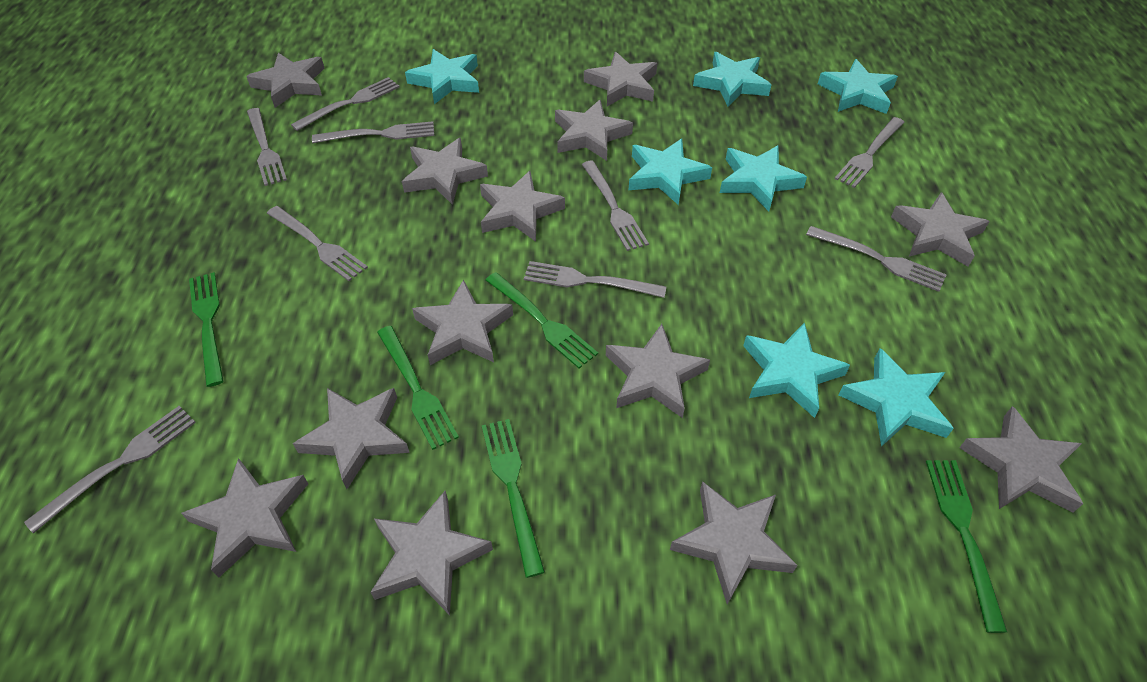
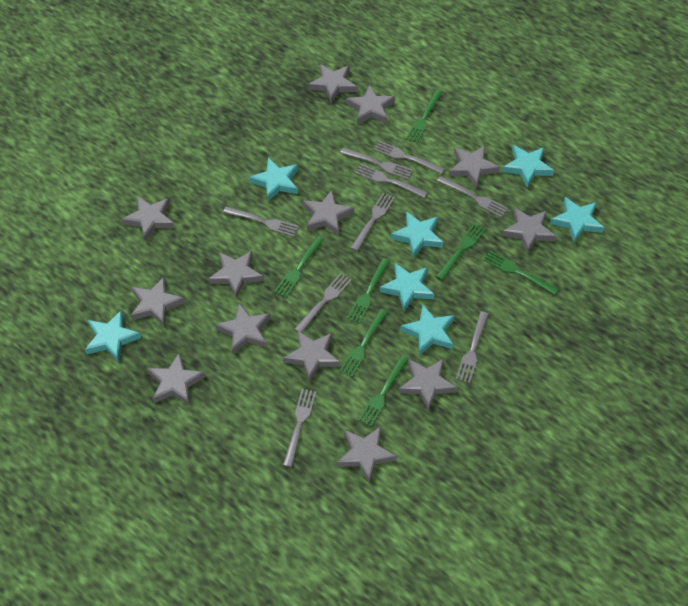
green fork: [189,272,224,387] [377,326,459,450] [482,419,545,578] [486,272,598,368] [926,460,1007,633] = 5 -> [274,236,324,298] [339,309,388,377] [347,258,390,324] [358,355,409,427] [405,90,443,143] [436,223,486,280] [483,250,559,295] = 7

